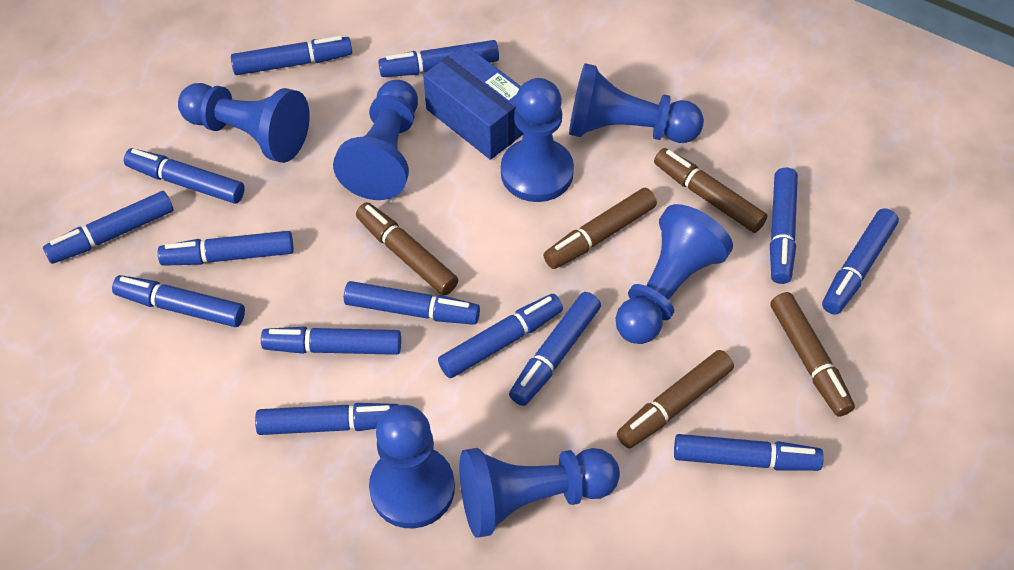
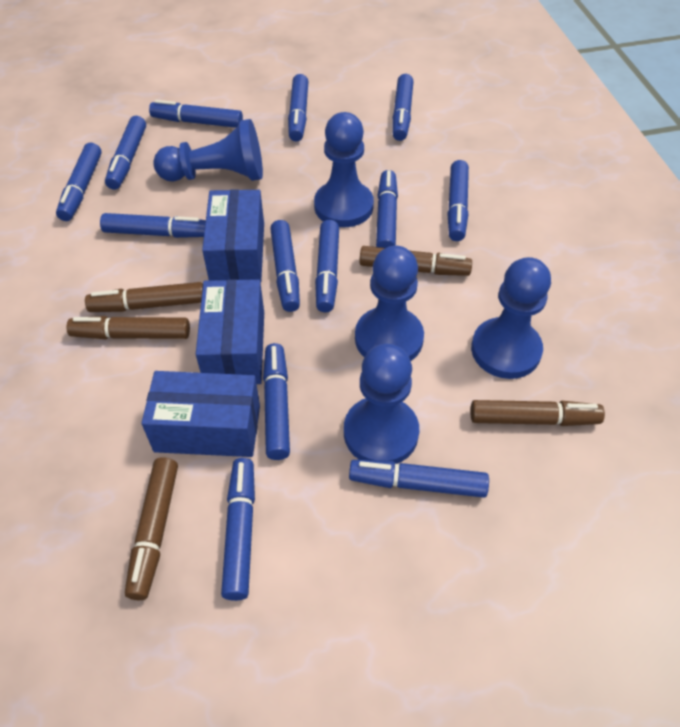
blue box: [423,44,523,160] = 1 -> [141,371,260,457] [196,279,264,384] [202,189,264,283] = 3
blue marker: [43,191,173,264] [112,275,245,327] [124,148,245,204] [158,231,294,266] [231,36,352,75] [255,403,399,435] [261,326,401,355] [344,281,480,325] [378,40,499,77] [438,294,563,378] [509,292,601,406] [674,434,824,471] [770,168,798,284] [822,208,899,315] = 14 -> [56,143,102,221] [100,213,206,238] [105,116,146,190] [149,100,243,128] [221,458,255,601] [263,343,290,460] [270,220,300,312] [288,74,309,141] [315,220,339,313] [349,460,489,498] [376,170,398,248] [392,74,414,141] [447,160,469,241] = 13
blue pawn: [178,83,310,163] [333,80,418,200] [369,405,455,528] [460,448,620,538] [501,78,574,202] [569,63,704,143] [616,204,733,344] = 7 -> [153,119,263,182] [314,112,374,227] [344,344,419,464] [355,246,424,361] [471,257,551,379] = 5

